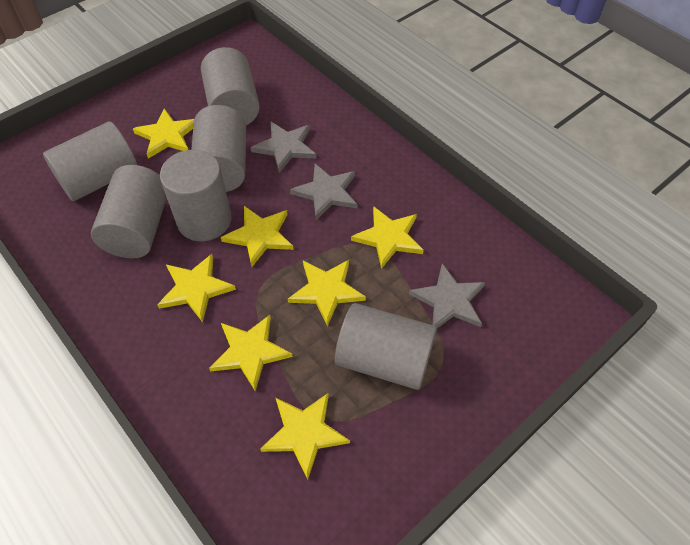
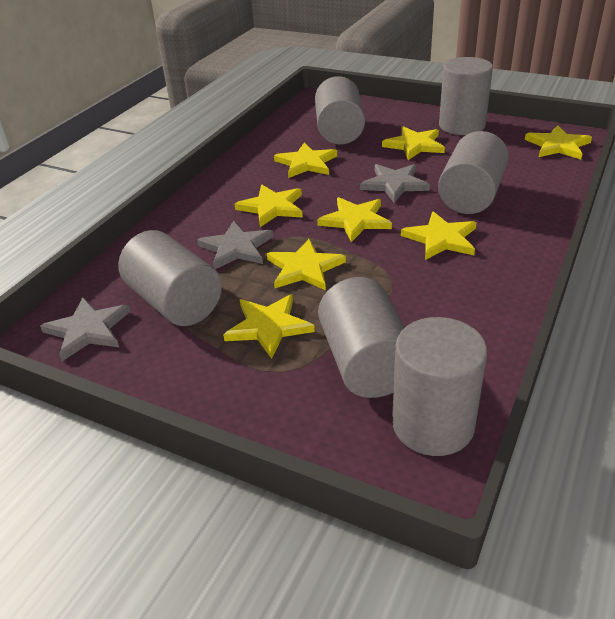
yellow star: [133,108,194,159] [157,254,236,322] [209,315,293,391] [221,206,293,267] [260,393,350,480] [288,260,366,326] [351,206,424,269] = 7 -> [223,294,315,359] [235,185,303,227] [267,238,346,290] [274,143,337,178] [317,197,392,242] [382,126,445,160] [401,211,477,260] [525,125,592,159] = 8

